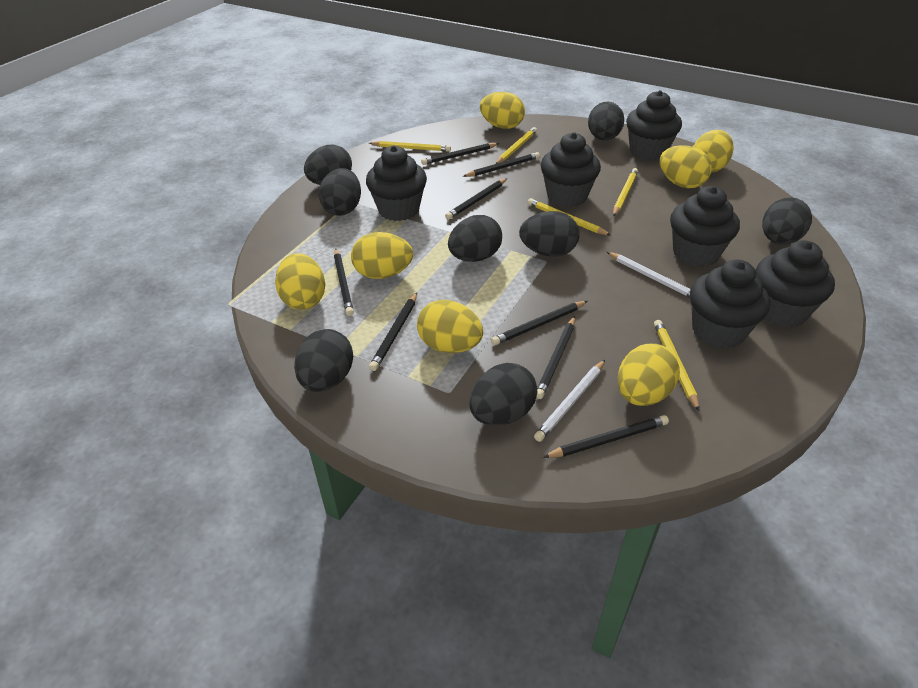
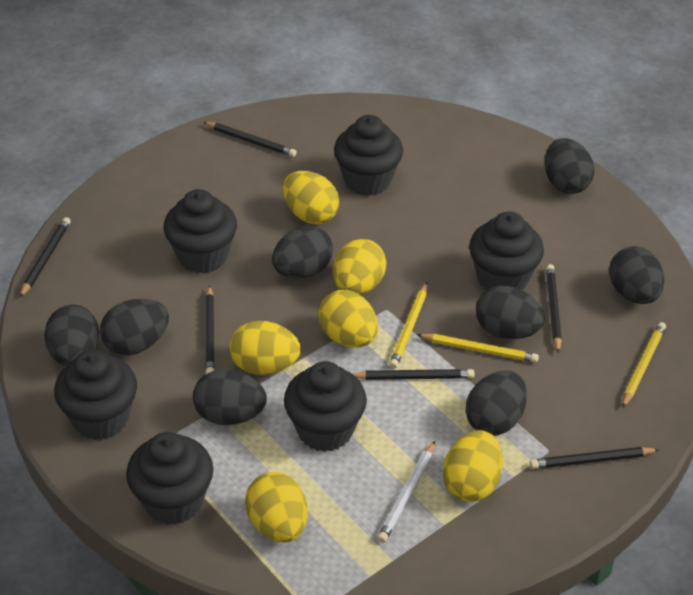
black pencil: [334,248,354,316] [369,293,417,371] [421,143,499,165] [445,178,507,220] [463,152,540,177] [491,301,587,345] [536,316,575,399] [543,415,669,458] = 8 -> [20,217,71,297] [203,122,297,157] [205,285,215,374] [353,369,475,380] [530,447,659,469] [546,264,562,353] = 6
white pencil: [534,360,605,442] [607,252,691,298] = 2 -> [377,441,435,543] = 1
yellow egg: [275,253,325,310] [351,232,413,279] [417,300,483,353] [480,92,525,129] [618,344,680,406] [660,145,712,188] [693,130,734,173] = 7 -> [229,321,301,375] [245,472,308,542] [283,171,339,224] [318,290,378,348] [333,239,387,295] [443,430,503,502] = 6
yellow pencil: [369,141,451,152] [495,127,537,164] [528,198,611,235] [613,168,638,217] [654,320,700,412] = 5 -> [389,283,428,369] [417,334,539,363] [622,322,666,408] = 3

